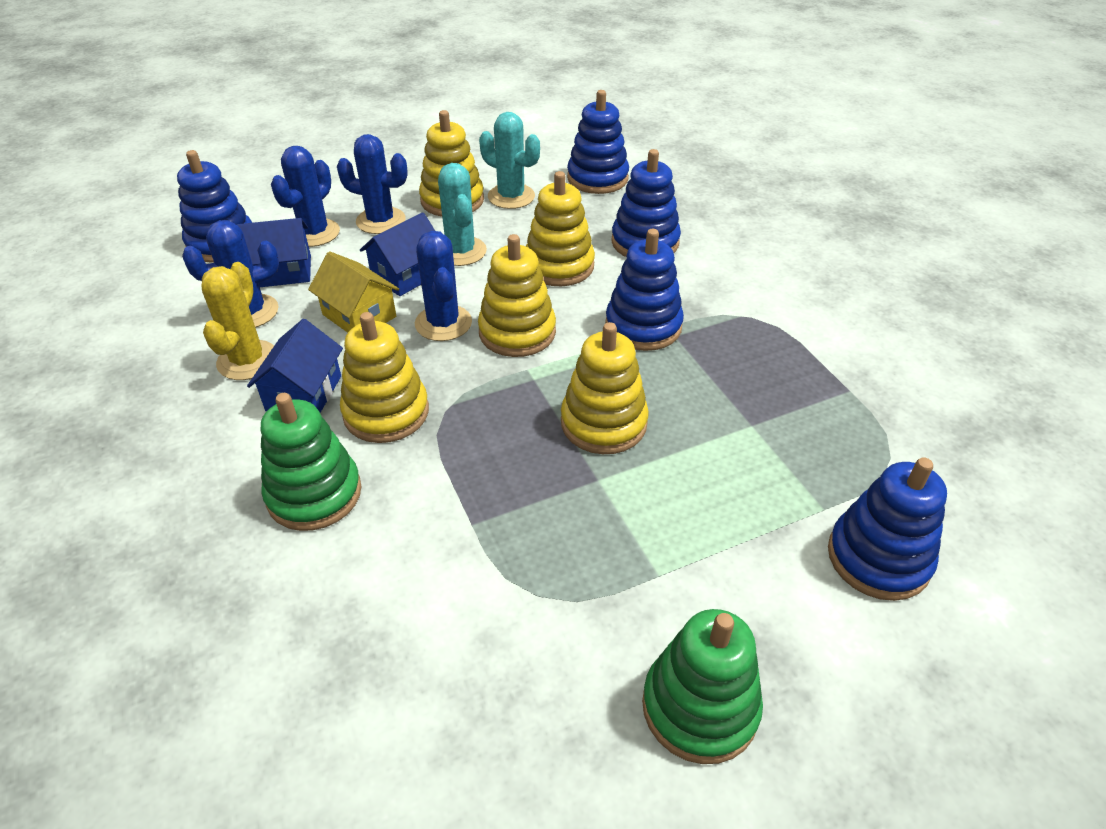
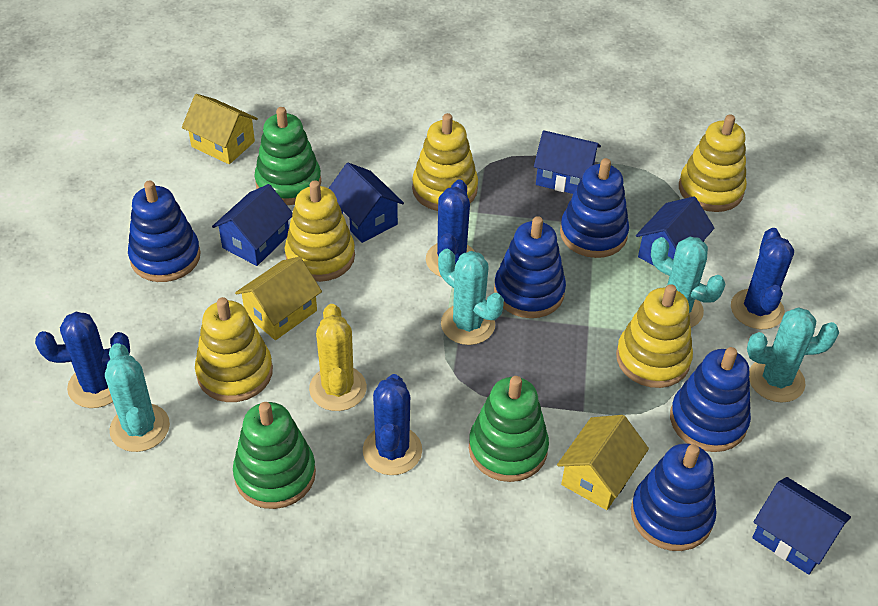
blue house: [236,218,311,287] [247,319,343,413] [360,213,435,296] = 3 -> [212,184,293,266] [329,163,404,243] [534,130,601,194] [636,196,715,265] [752,477,851,575] = 5
green stacking toy: [261,393,361,531] [642,609,763,764] = 2 -> [233,402,316,509] [255,107,321,205] [469,376,549,482] = 3
turquoise cactus: [438,163,487,266] [479,112,540,209] = 2 -> [105,343,170,452] [438,249,504,345] [651,237,726,328] [747,307,839,403] = 4
yellow house: [308,251,399,333] = 1 -> [182,94,258,164] [235,257,322,340] [557,415,649,510] = 3

